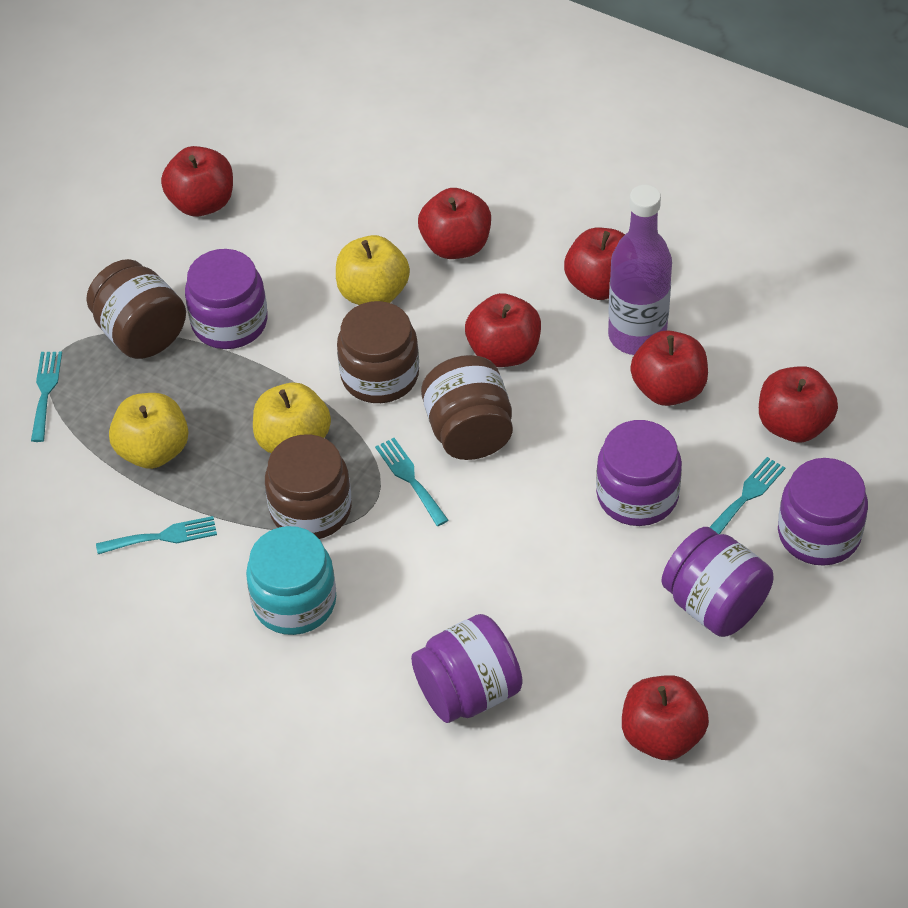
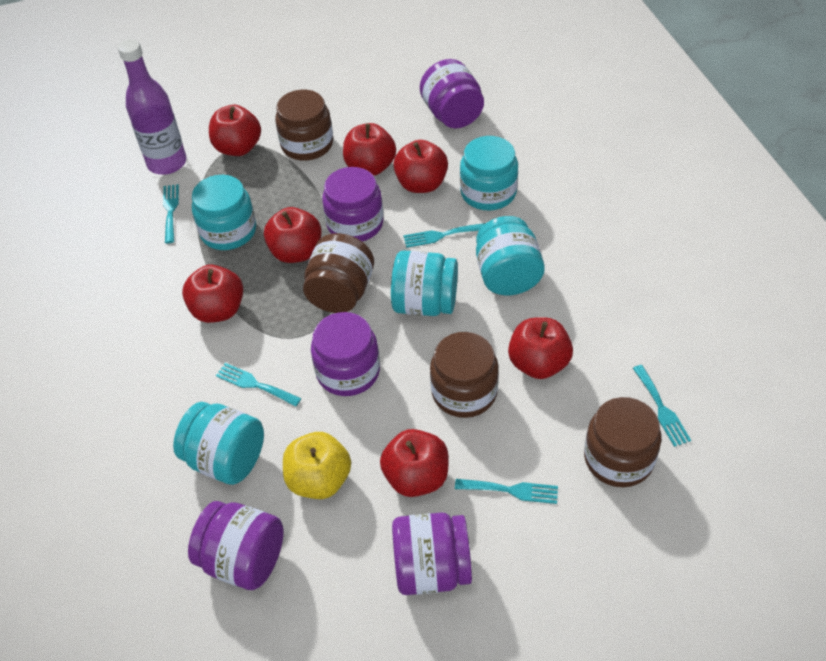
turquoise fork: [31,352,62,442] [96,516,217,554] [375,438,449,526] [710,457,785,534] = 4 -> [163,184,179,243] [216,363,301,407] [403,223,486,248] [455,479,558,504] [633,365,691,447] = 5
turquoise jar: [246,526,336,635] = 1 -> [173,402,264,485] [192,175,256,250] [391,250,458,316] [460,136,518,210] [476,216,545,295] = 5
yellow apple: [109,393,189,469] [253,383,331,453] [336,235,410,305] = 3 -> [283,432,351,499] = 1

